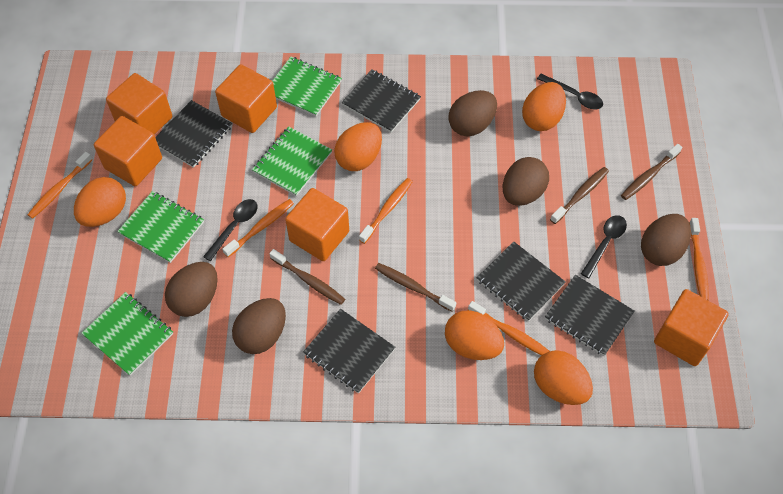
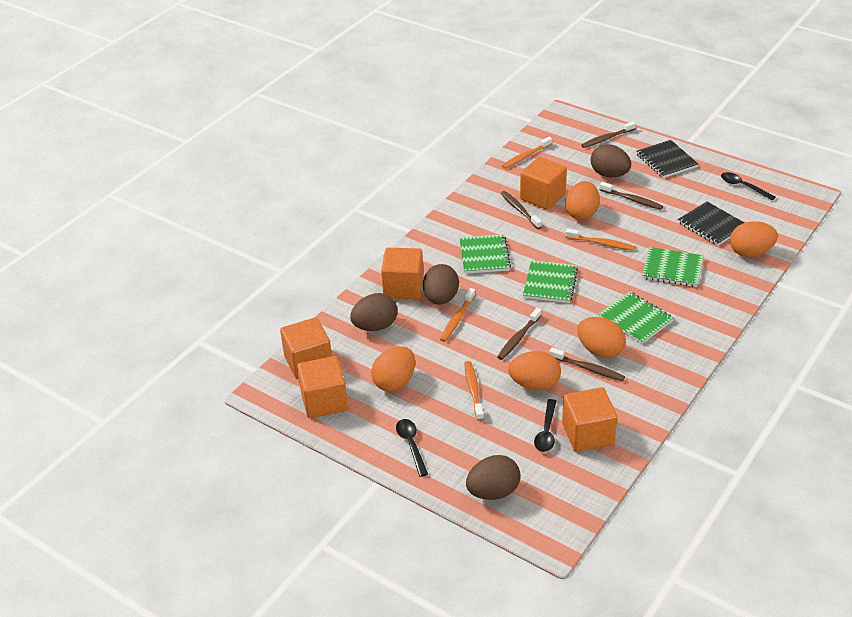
black notebook: [155,100,232,168] [303,309,395,393] [341,69,421,133] [477,241,566,321] [545,275,635,356] = 5 -> [636,140,698,178] [678,202,744,246] = 2
brown egg: [165,262,218,317] [232,298,286,354] [448,90,497,137] [503,157,549,206] [641,214,691,266] = 5 -> [350,293,398,331] [423,264,459,305] [466,455,521,500] [591,144,631,178] = 4
brown toothbrush: [269,249,345,305] [375,263,456,312] [550,167,609,224] [621,144,682,200] = 4 -> [497,308,542,360] [501,191,542,229] [549,347,625,381] [581,121,636,148] [599,182,663,210] = 5
orange toothbrush: [27,152,93,219] [222,199,294,257] [359,178,413,244] [468,301,549,356] [689,218,709,301] = 5 -> [440,288,475,342] [464,361,484,421] [502,137,552,169] [565,228,635,251] = 4

